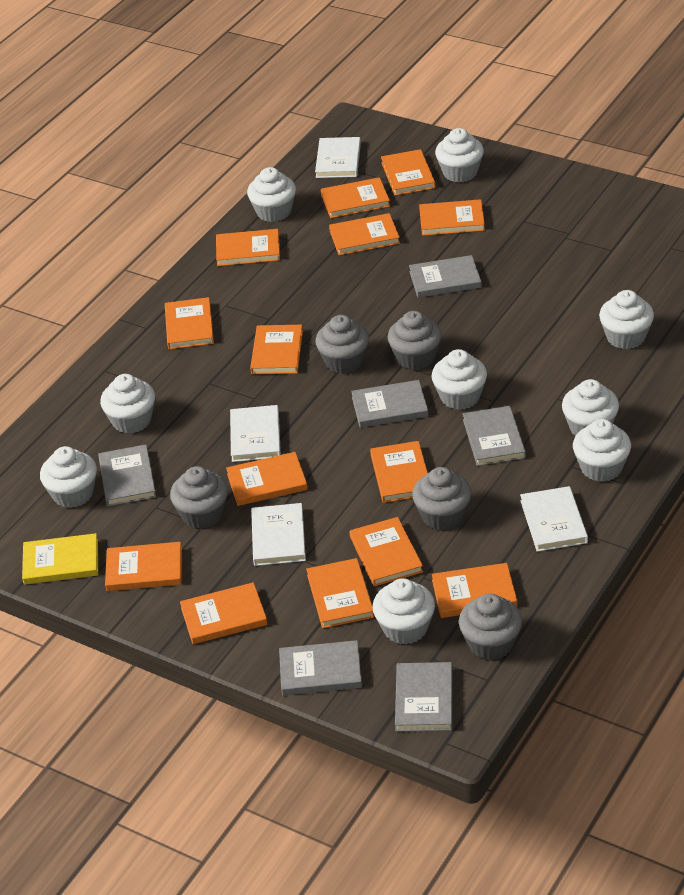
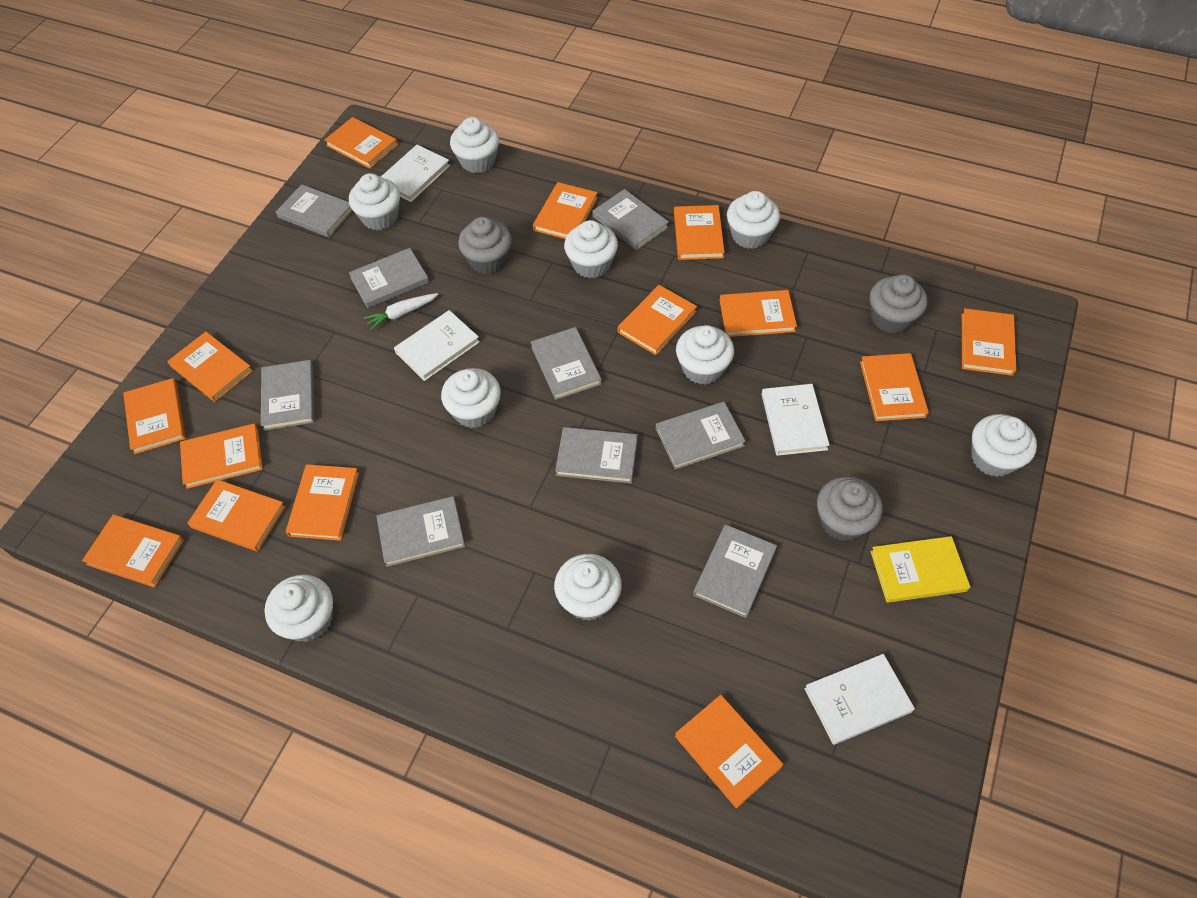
grey book: [98,444,156,506] [279,640,362,695] [351,380,428,428] [395,662,453,732] [409,255,481,298] [463,406,526,466] = 6 -> [261,360,315,431] [276,184,353,237] [349,248,429,308] [376,496,465,567] [531,327,602,400] [555,427,638,484] [592,189,669,250] [656,402,746,470] [693,524,777,618] = 9
grey cupcake: [170,466,228,529] [315,315,369,374] [388,311,442,370] [412,467,471,530] [459,593,522,660] = 5 -> [458,217,512,274] [817,477,883,542] [870,274,927,334] = 3
white carrot: none = 0 -> [364,293,438,330] = 1

